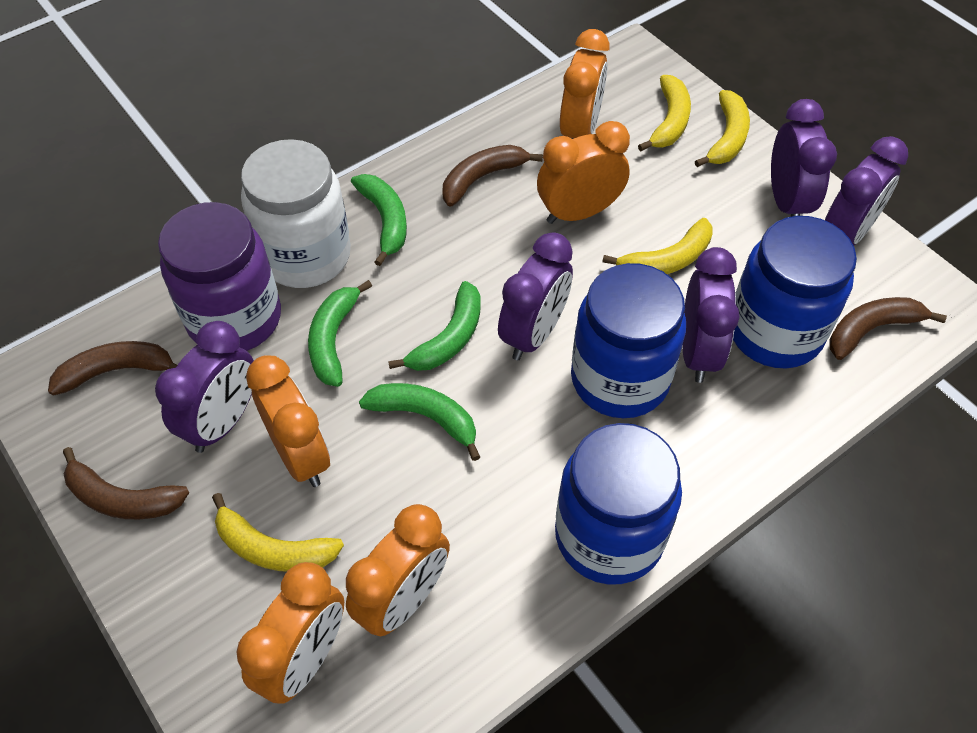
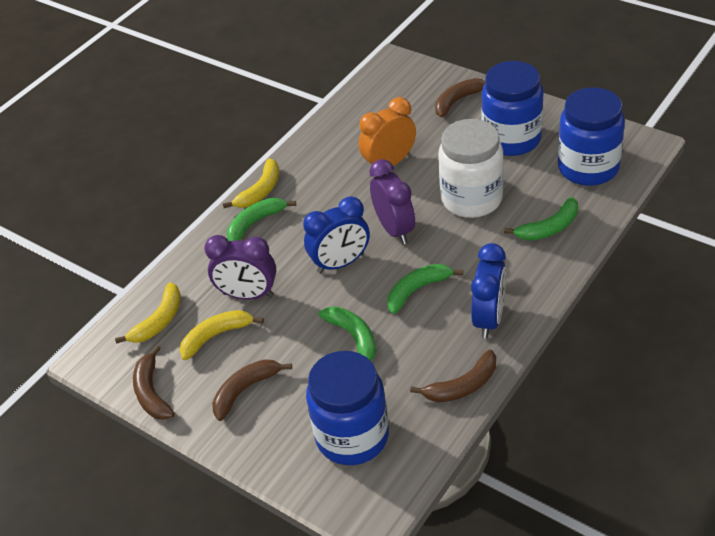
blue clock: none = 0 -> [303,197,370,273] [471,243,506,338] = 2
orange clock: [237,562,344,704] [246,355,330,487] [346,504,450,636] [537,121,630,224] [560,29,609,139] = 5 -> [359,97,416,166] = 1
purple clock: [155,321,254,453] [498,232,573,360] [682,247,739,383] [771,99,837,217] [825,136,908,246] = 5 -> [204,235,276,300] [369,159,415,244] = 2
purple jar: [158,202,281,351] = 1 -> none = 0
yellow banana: [212,493,344,572] [602,218,712,274] [638,75,691,151] [695,90,750,167] = 4 -> [115,282,181,344] [180,310,264,360] [223,158,279,208] = 3

